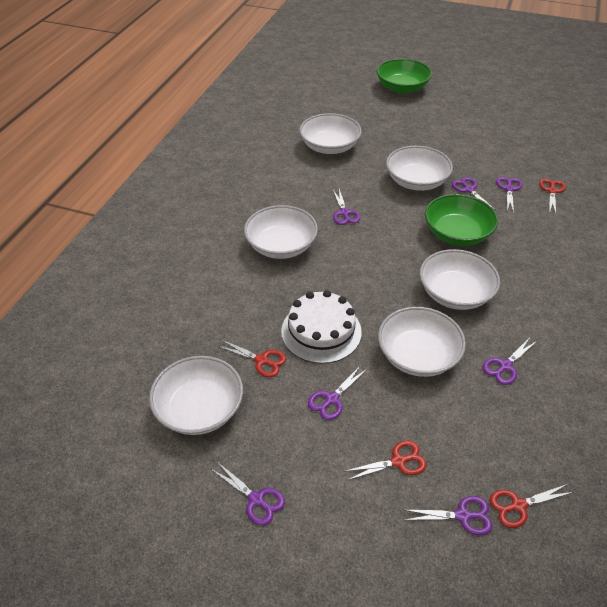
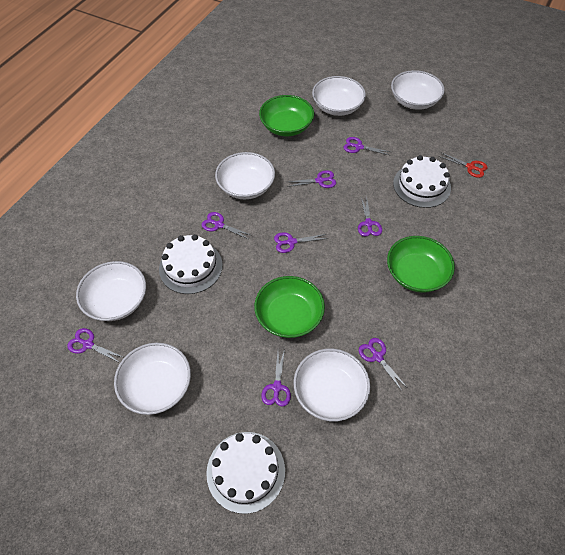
green bowl: [377,59,432,94] [425,194,498,246] = 2 -> [254,276,325,338] [259,95,314,136] [387,236,455,293] = 3
purple scissors: [211,463,285,525] [308,365,367,420] [333,189,360,225] [405,496,493,535] [452,177,495,210] [483,337,537,385] [496,177,523,213] = 7 -> [67,328,123,363] [202,212,250,239] [261,349,291,407] [274,232,328,253] [287,170,336,188] [344,137,390,155] [358,197,382,237] [359,338,407,391] = 8
red scissors: [217,340,286,377] [346,440,427,480] [489,484,573,528] [539,179,566,214] = 4 -> [438,153,487,178] = 1
white cake: [281,290,362,364] = 1 -> [159,234,223,294] [206,432,285,514] [393,155,451,208] = 3

